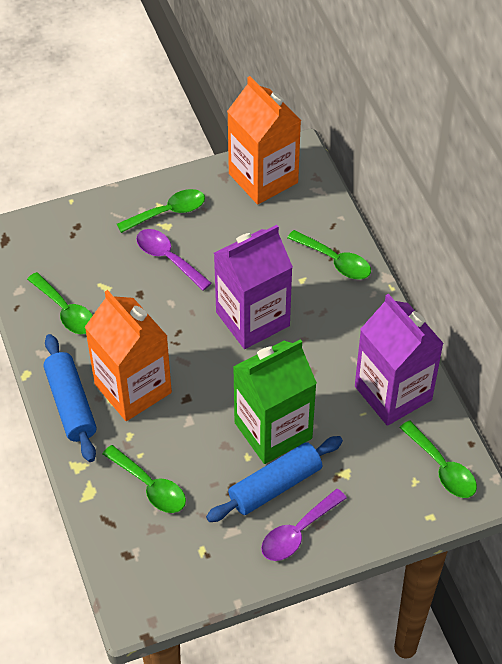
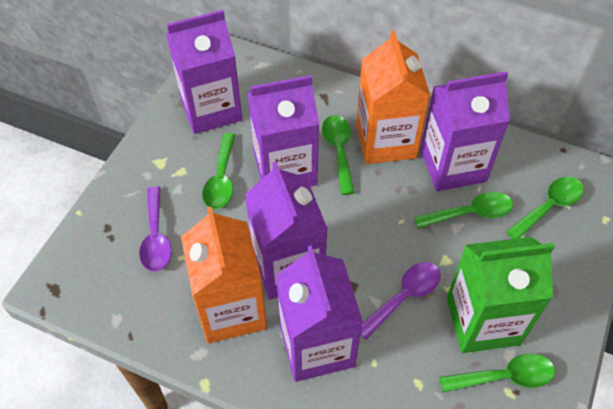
blue rolling pin: [44,334,97,462] [206,436,343,522] = 2 -> none = 0
purple carton: [214,225,293,349] [355,294,444,426] = 2 -> [166,10,242,134] [245,162,328,300] [247,75,319,187] [276,245,363,382] [420,71,510,191] = 5

